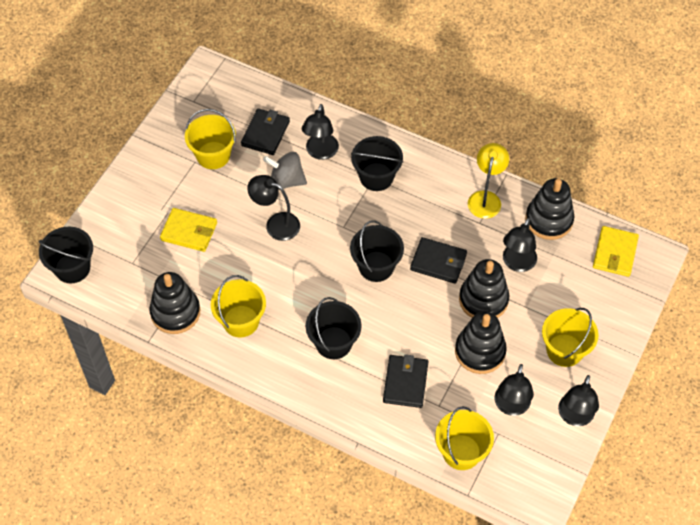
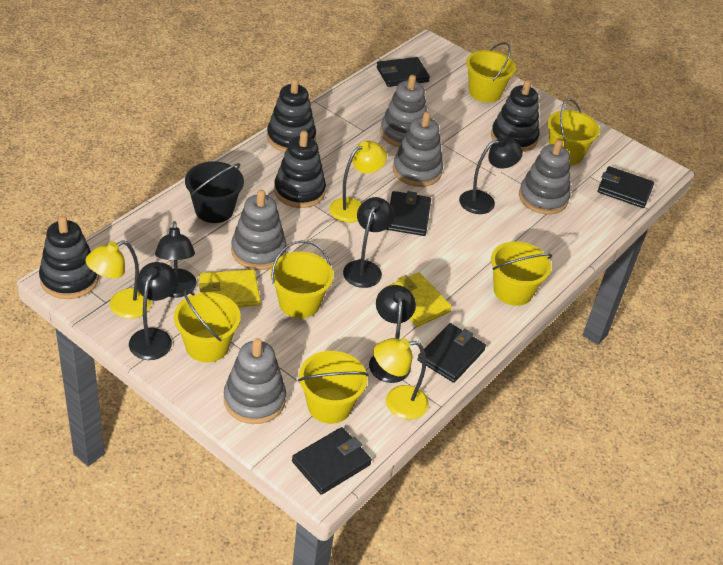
black bucket: [38,227,93,283] [306,297,362,359] [350,220,404,282] [351,136,404,191] = 4 -> [185,161,244,223] = 1
black wallet: [241,108,290,155] [383,354,429,408] [410,237,467,284] = 3 -> [292,427,372,495] [377,57,430,87] [386,191,431,236] [418,323,486,383] [597,166,654,208] = 5
grey spinning top: [263,152,307,190] = 1 -> none = 0
grey stacking toy: none = 0 -> [224,338,286,424] [231,190,286,270] [380,75,427,147] [393,112,443,187] [519,139,570,214] = 5
yellow bucket: [185,109,236,169] [211,275,266,337] [435,406,494,470] [542,308,598,367] = 4 -> [174,290,241,363] [270,240,333,318] [298,351,369,424] [466,42,516,103] [491,241,552,306] [547,99,600,165] = 6
yellow lamp: [468,143,509,219] = 1 -> [85,240,152,319] [329,141,387,223] [373,338,429,420] = 3

